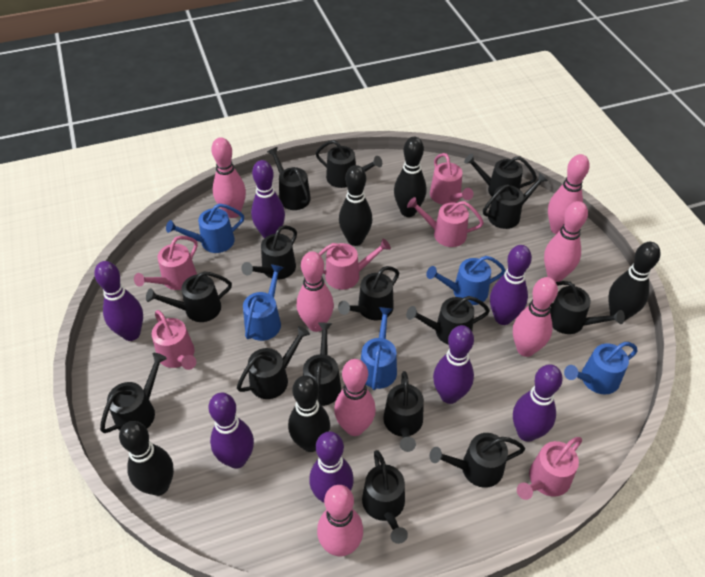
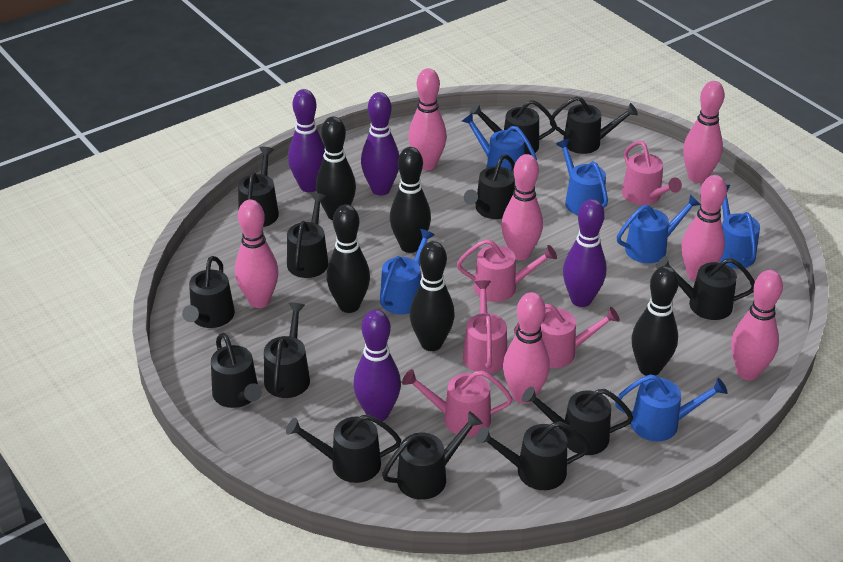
black watering can: [100,353,167,433] [146,272,232,322] [237,326,310,399] [241,225,297,279] [267,147,311,210] [303,323,341,406] [315,140,382,188] [338,266,399,320] [362,450,408,544] [383,371,424,452] [406,296,490,345] [430,433,525,488] [464,154,537,196] [483,172,548,229] [550,281,625,334] = 15 -> [182,256,235,328] [211,333,262,408] [238,147,279,227] [264,303,310,398] [286,414,401,483] [287,193,329,278] [382,411,483,500] [464,155,515,219] [470,100,557,155] [476,421,590,490] [522,387,633,455] [549,96,638,154] [656,256,755,320] = 13
blue watering can: [166,204,244,253] [243,264,284,341] [361,307,397,390] [426,256,506,305] [564,342,638,394] = 5 -> [380,229,435,315] [462,112,537,171] [556,139,608,215] [615,374,728,442] [617,194,701,263] [719,185,760,269] = 6
pink watering can: [134,236,198,290] [152,310,196,370] [318,238,391,290] [407,197,484,247] [430,153,473,205] [517,437,582,500] = 6 -> [402,369,512,437] [457,239,557,302] [463,280,507,374] [514,304,620,368] [622,141,682,205] = 5
purple bowling pin: [94,261,143,341] [208,393,254,469] [251,160,285,238] [309,431,354,503] [433,325,474,404] [490,245,532,325] [513,364,563,442] = 7 -> [288,89,325,192] [353,309,401,421] [361,92,400,195] [563,199,607,307] = 4

